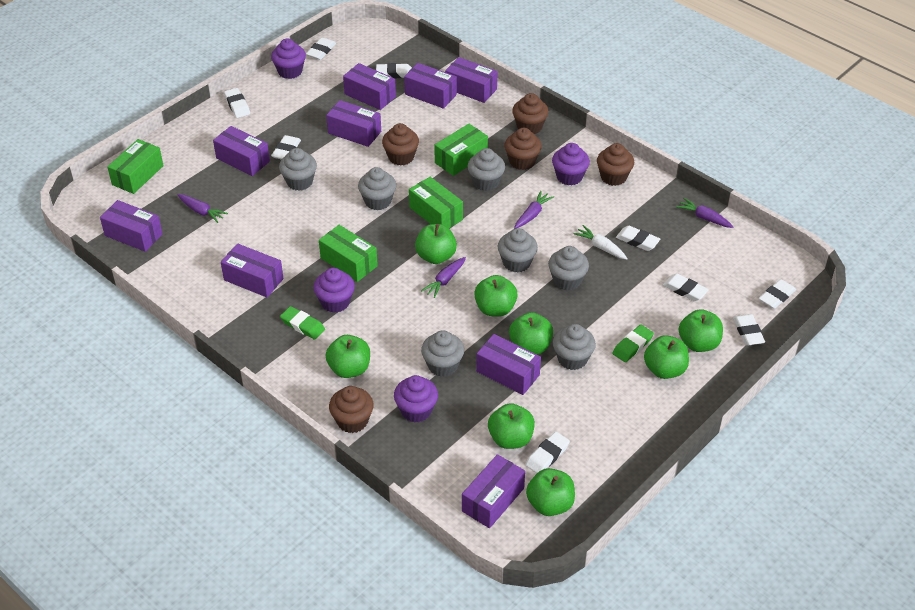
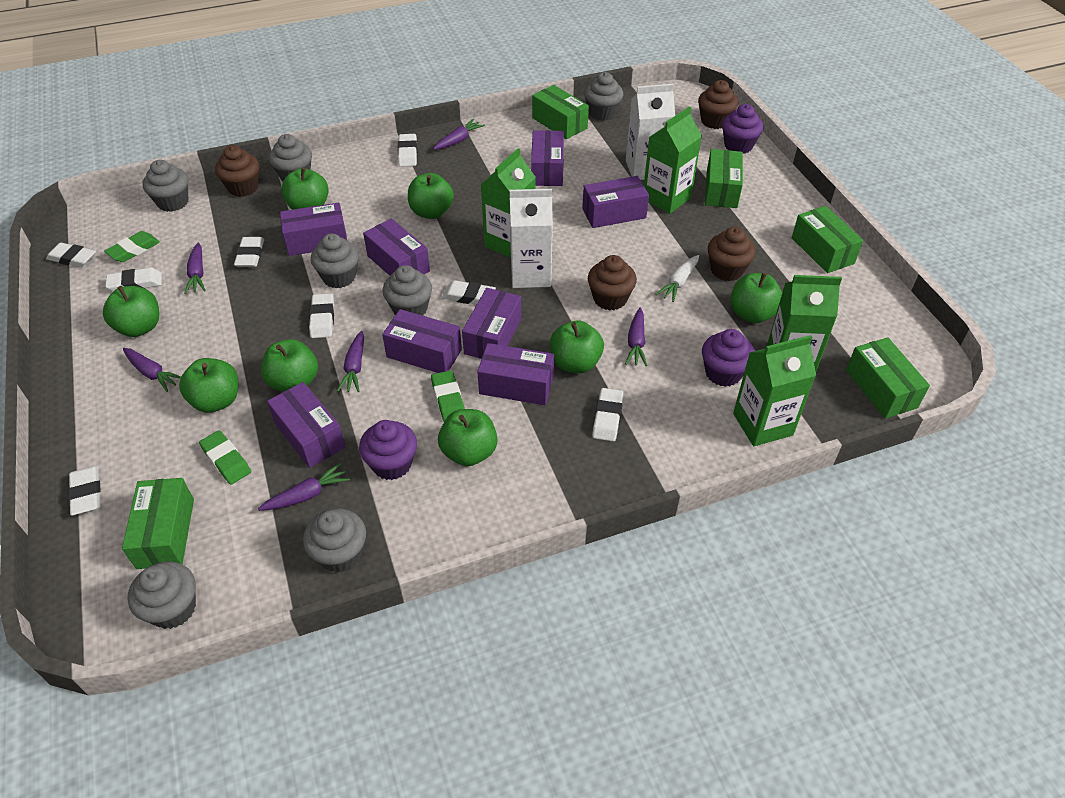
brown cupcake: [329,386,374,433] [382,123,419,166] [505,128,542,170] [512,93,549,134] [597,143,634,186] = 5 -> [215,145,259,197] [588,255,637,311] [698,80,738,129] [708,227,756,281] = 4
green box: [107,139,164,194] [319,225,378,282] [409,177,463,228] [434,124,488,176] = 4 -> [122,478,194,569] [532,85,589,139] [705,149,743,208] [792,206,863,273] [846,337,930,419] = 5
green carton: none = 0 -> [481,148,536,258] [644,107,702,214] [733,335,816,446] [767,275,842,371] = 4
green eraser: [280,306,325,340] [613,324,654,362] = 2 -> [105,231,160,262] [199,430,251,484] [431,370,465,421] = 3
purple box: [100,200,163,252] [213,126,270,176] [221,243,284,298] [326,100,381,147] [343,63,396,110] [404,63,457,109] [445,57,498,103] [462,454,525,528] [476,334,541,395] = 9 -> [267,382,345,468] [280,203,347,256] [363,218,430,276] [382,309,462,373] [462,288,521,359] [477,343,554,405] [531,130,564,186] [582,176,649,228] = 8
purple carrot: [177,194,228,223] [421,257,466,298] [514,191,554,228] [676,198,733,228] = 4 -> [123,348,181,392] [184,243,205,294] [258,463,350,511] [337,331,364,392] [433,119,485,150] [625,308,647,366] = 6
purple cupcake: [271,39,306,79] [313,268,355,313] [394,375,438,422] [552,143,590,185] = 4 -> [359,420,417,480] [702,329,754,387] [722,104,763,154] = 3
white carton: none = 0 -> [510,189,553,288] [626,84,675,180] = 2
white eraser: [224,88,250,118] [271,135,301,160] [306,37,336,60] [376,63,412,78] [525,432,570,473] [616,226,660,251] [663,273,709,301] [733,314,765,346] [759,279,796,309] = 9 -> [46,243,96,268] [68,466,101,516] [105,268,162,291] [234,237,264,267] [309,293,334,338] [398,134,417,166] [442,280,496,305] [592,388,624,441] = 8

